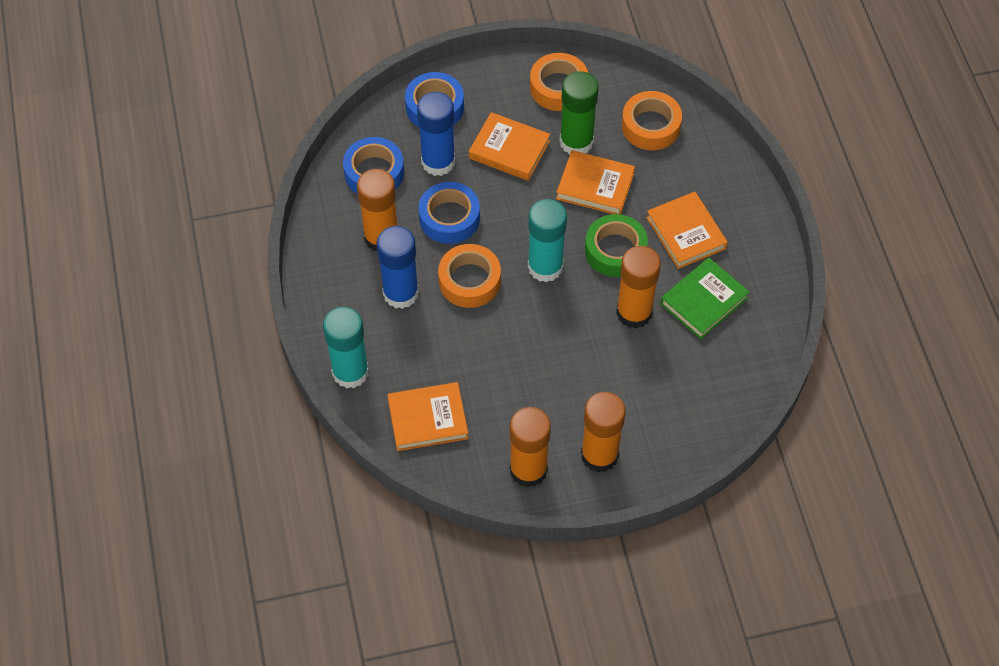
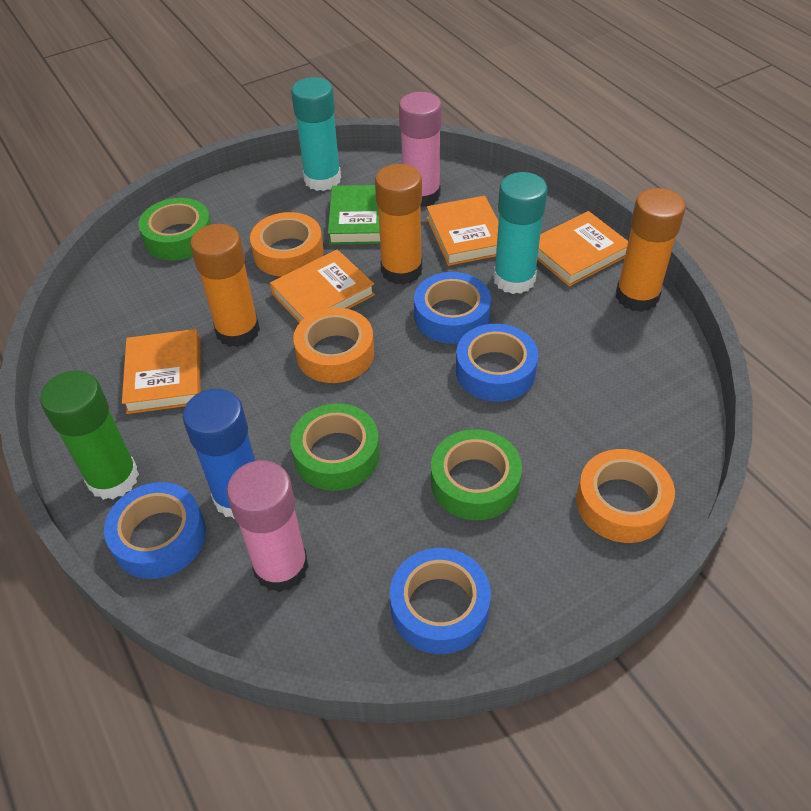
blue glue stick: [376,226,419,309] [417,92,455,176] = 2 -> [183,389,255,519] = 1
blue tape: [343,137,404,194] [405,72,464,128] [419,182,480,244] = 3 -> [104,482,206,579] [390,548,491,654] [414,272,491,344] [456,324,538,402] = 4
green tape: [585,214,648,277] = 1 -> [138,198,211,260] [290,403,380,491] [431,429,522,520] = 3
orange glue stick: [357,169,397,251] [510,407,551,488] [581,392,626,472] [616,246,661,328] = 4 -> [190,224,260,347] [375,164,422,285] [616,188,686,312] = 3
pink glue stick: none = 0 -> [227,460,309,592] [399,92,442,207] = 2

